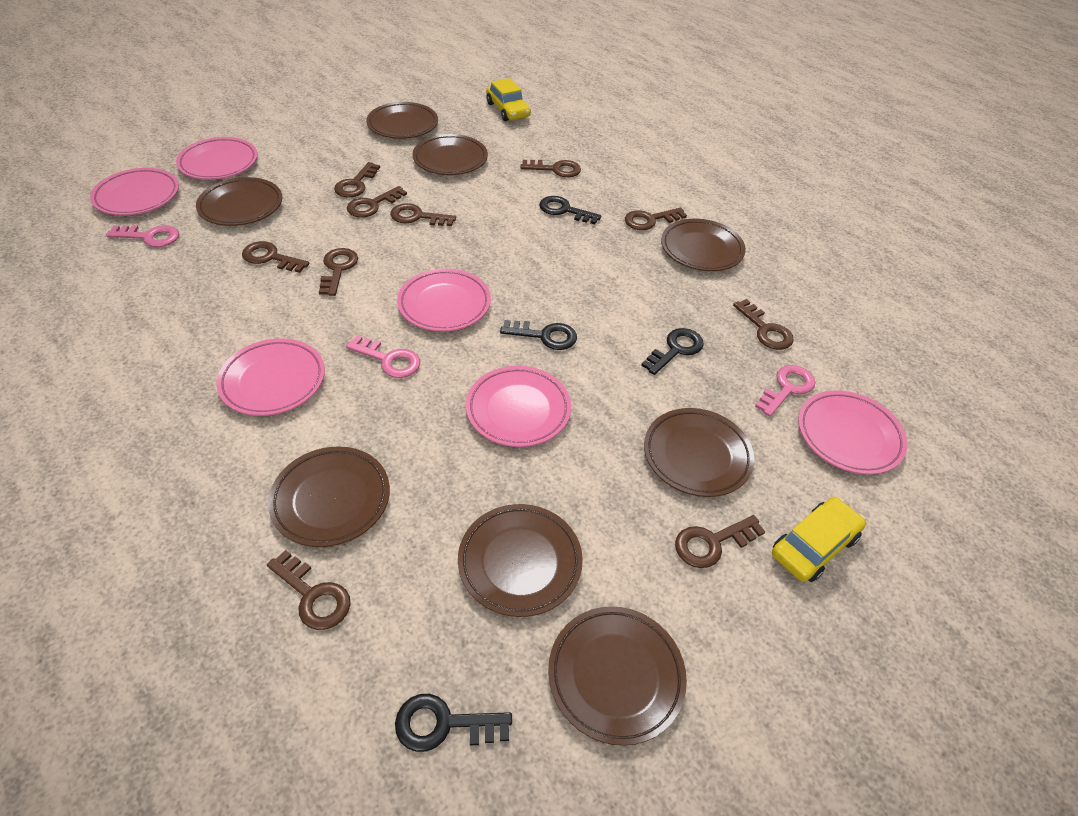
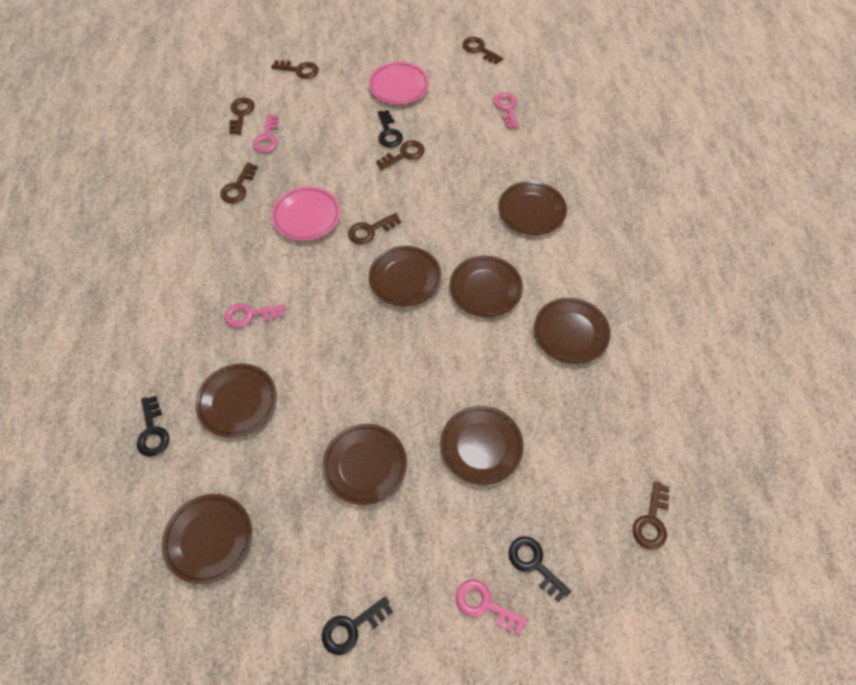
brown key: [242,241,309,273] [267,550,351,630] [319,248,358,296] [334,162,380,198] [347,186,407,218] [390,203,456,226] [521,160,581,177] [625,208,687,230] [675,515,765,568] [733,299,794,350] = 10 -> [220,162,258,203] [229,98,255,134] [271,60,319,79] [348,213,401,244] [376,140,425,170] [462,37,503,64] [633,481,670,550] = 7
pink key: [106,225,179,247] [346,336,420,378] [755,365,815,417] = 3 -> [224,303,285,328] [253,115,278,153] [456,579,528,634] [493,92,519,129] = 4
pink plate: [90,168,179,216] [176,137,258,180] [216,338,325,416] [397,269,491,332] [466,366,571,447] [798,390,907,475] = 6 -> [271,186,341,241] [368,62,429,104] = 2
yellow car: [486,78,531,121] [772,497,866,582] = 2 -> none = 0

